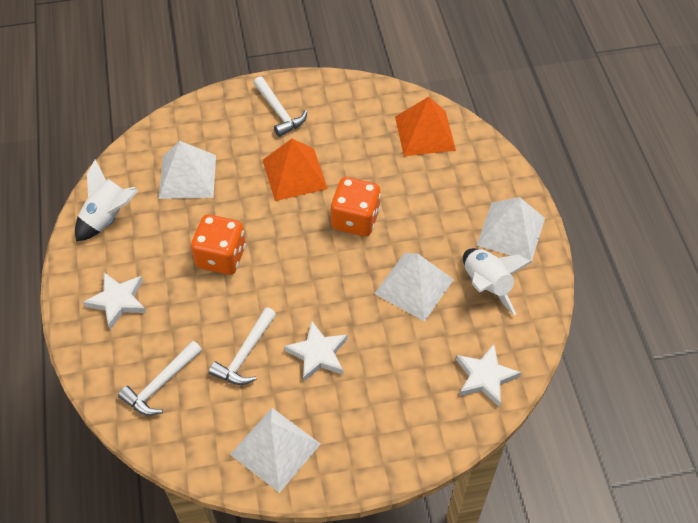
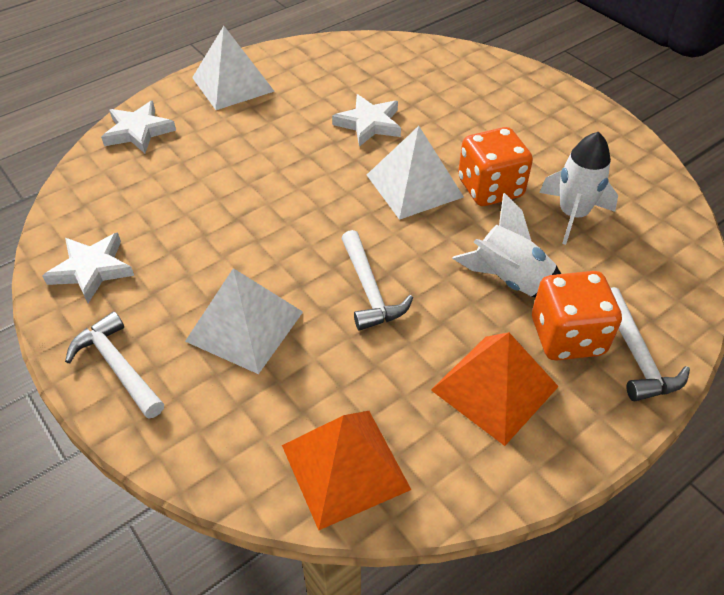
white pyramid: [159,141,216,199] [230,408,321,493] [374,253,454,322] [476,197,545,262] = 4 -> [185,268,303,374] [192,26,275,110] [367,126,464,220] = 3

